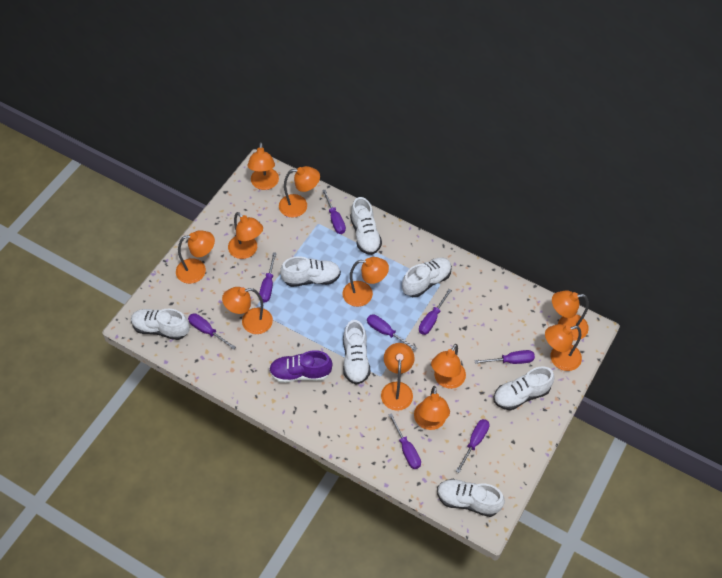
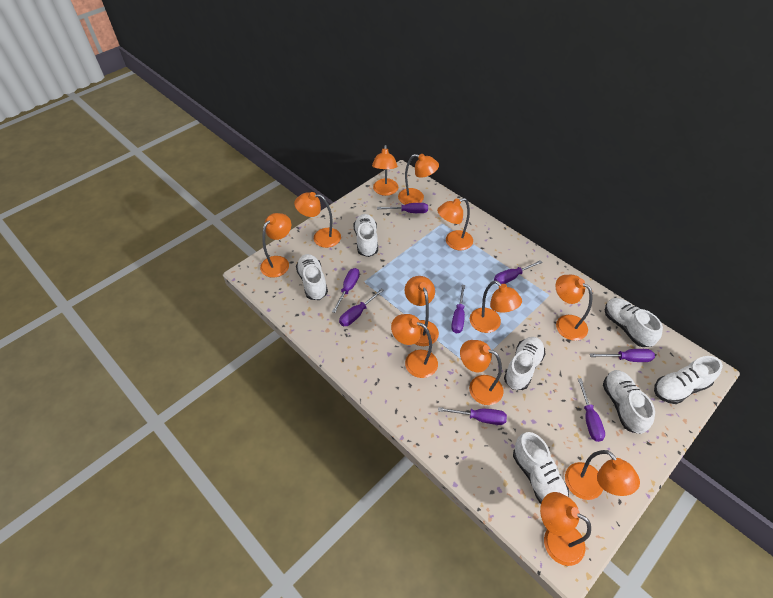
orange lamp: [176,230,215,284] [222,287,273,334] [228,212,263,259] [248,142,279,190] [279,166,320,218] [343,257,389,307] [381,343,415,411] [414,386,450,430] [431,344,466,389] [545,324,582,371] [552,290,589,340] = 11 -> [260,213,291,278] [294,192,341,248] [372,145,398,196] [391,314,438,378] [398,154,439,205] [404,276,439,346] [437,198,473,250] [460,340,504,405] [470,280,522,333] [540,492,591,566] [555,275,592,341] [565,450,640,500] = 12
purple shoe: [269,350,333,383] = 1 -> none = 0

